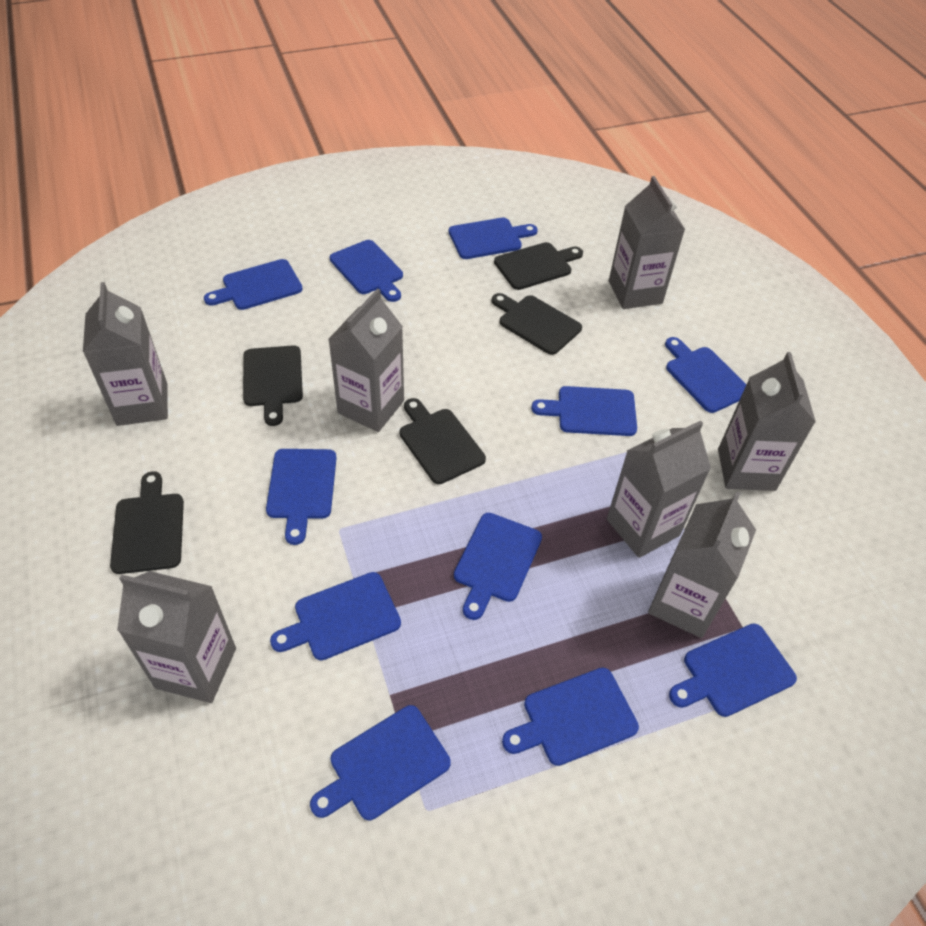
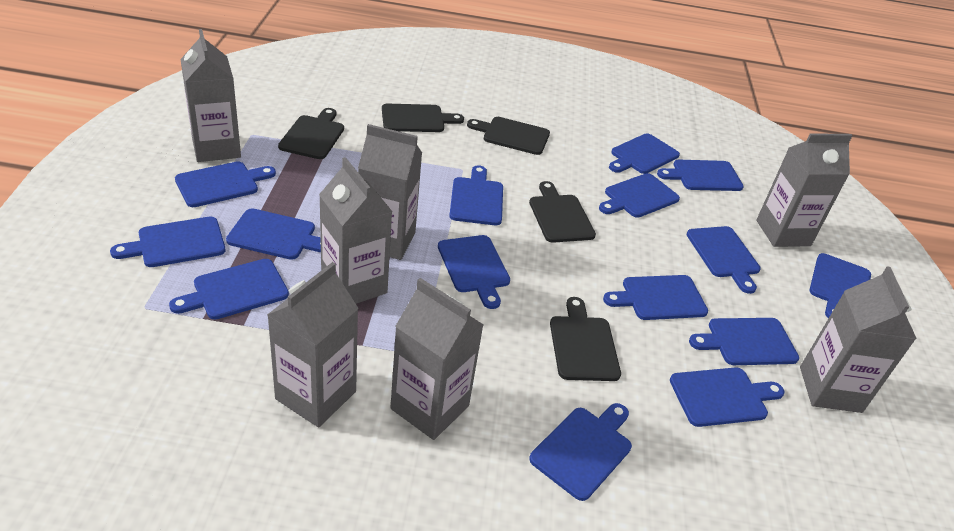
blue cutting board: [204,259,303,310] [266,449,337,545] [270,572,401,660] [310,705,451,820] [330,240,403,302] [449,218,538,259] [454,513,542,620] [502,668,639,766] [531,386,637,436] [665,337,747,413] [669,623,797,717] = 11 -> [110,217,226,267] [169,259,289,319] [175,161,276,207] [226,208,321,260] [438,235,510,309] [449,166,503,225] [529,403,632,501] [599,173,680,218] [603,275,708,320] [609,133,680,174] [657,160,744,191] [670,367,784,427] [687,226,761,294] [689,318,799,365] [809,253,871,318] = 15

